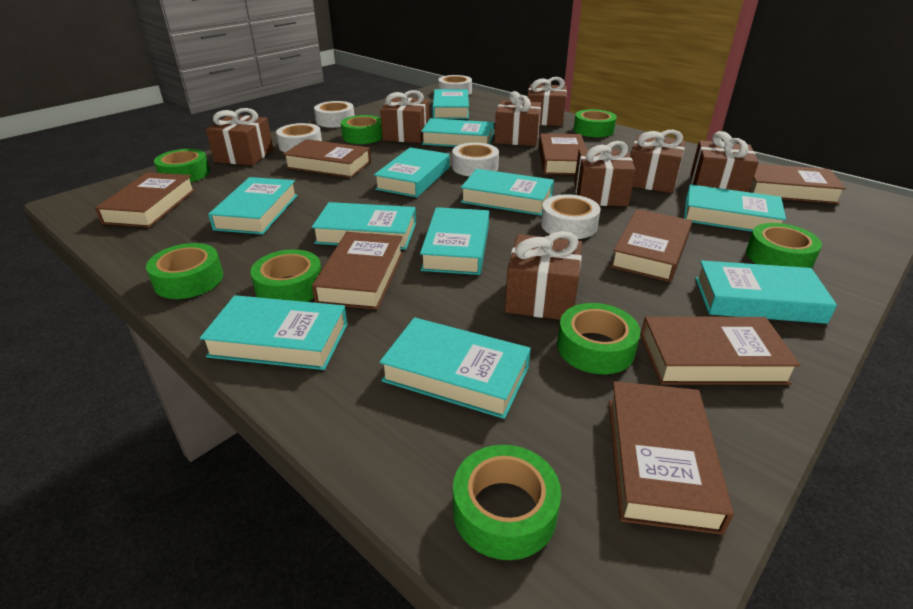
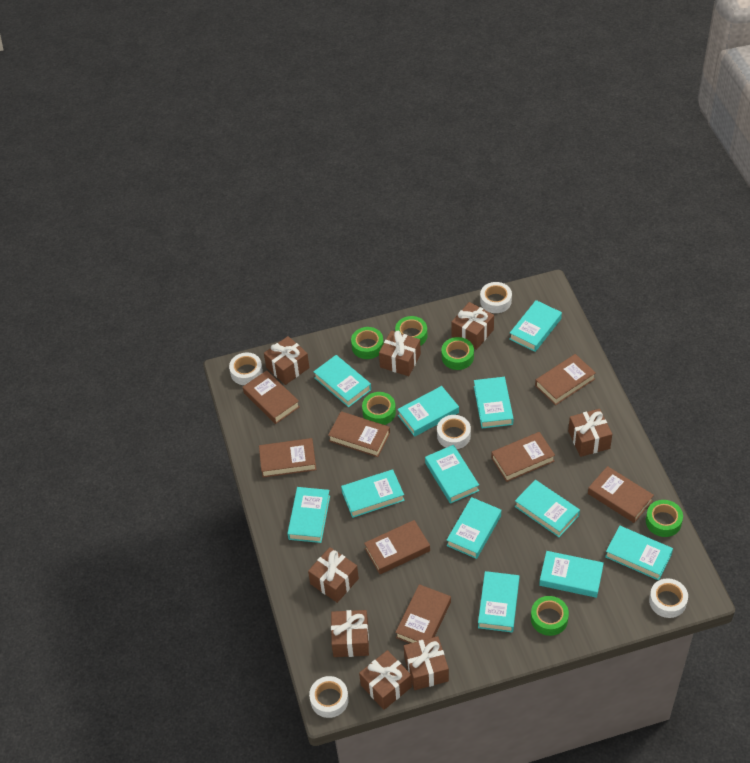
green tape: [146,243,223,299] [154,149,210,182] [250,249,321,302] [341,115,382,144] [453,445,561,560] [557,303,640,374] [574,109,617,137] [746,223,822,268] = 8 -> [351,327,384,359] [362,392,396,425] [395,316,427,346] [441,337,474,370] [531,596,569,636] [646,500,683,537] = 6
turquoise book: [200,295,347,370] [208,177,297,234] [312,202,416,250] [374,148,449,197] [380,317,531,419] [420,207,489,275] [421,118,494,147] [433,89,469,119] [461,169,554,216] [684,184,786,232] [695,260,837,324] = 11 -> [287,487,330,543] [313,355,371,407] [341,469,404,518] [397,386,459,437] [425,445,479,504] [447,497,501,559] [474,377,514,428] [478,571,519,633] [510,300,562,352] [515,480,580,537] [539,551,604,598] [605,526,673,581] = 12

